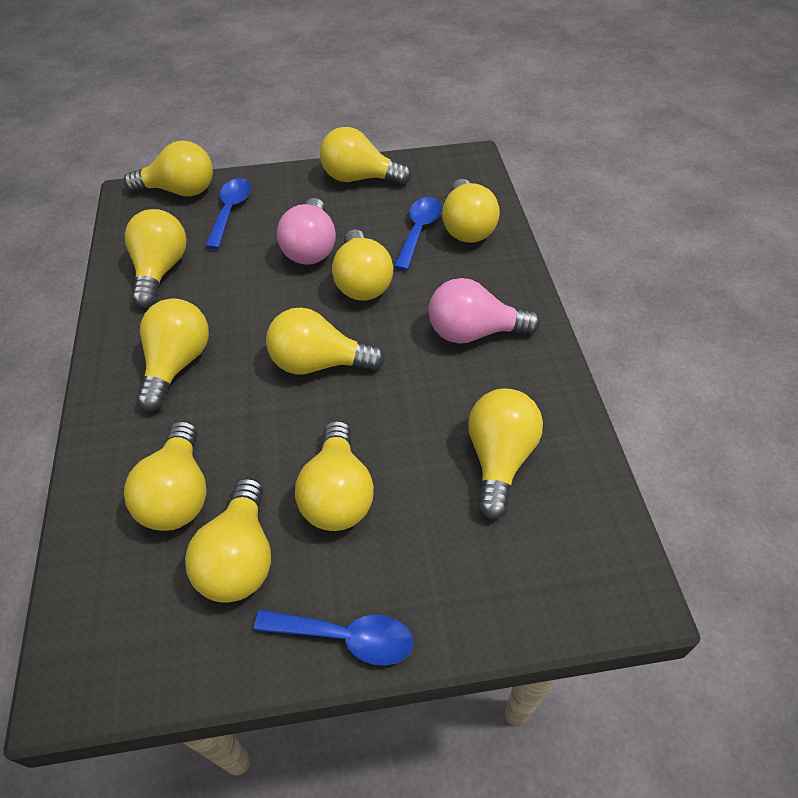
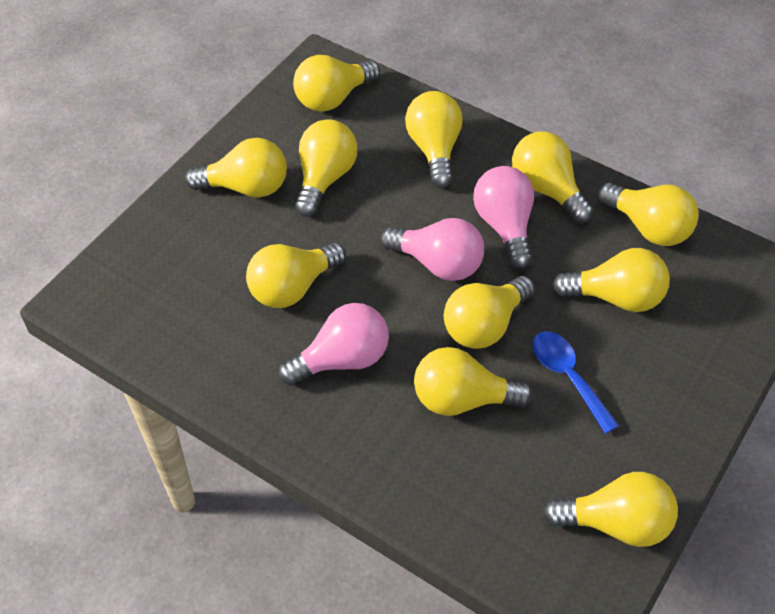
blue spoon: [205,178,251,249] [254,609,413,666] [394,197,442,270] = 3 -> [533,331,619,434] = 1
pink light bulb: [277,198,336,265] [428,278,540,344] = 2 -> [278,303,389,386] [380,218,484,281] [473,166,534,269] = 3

